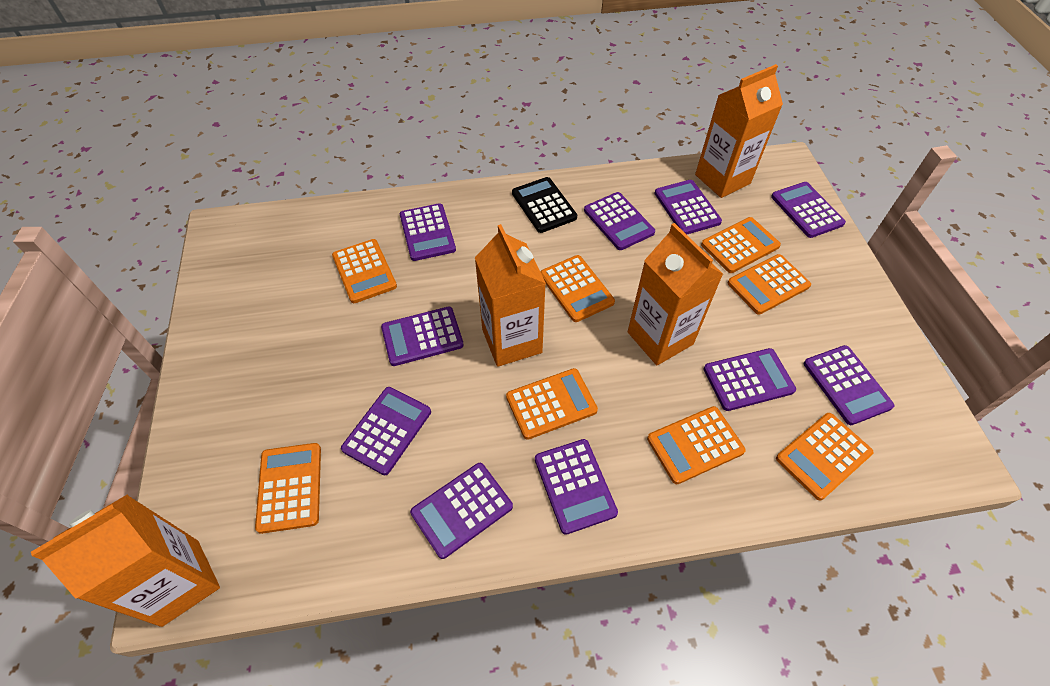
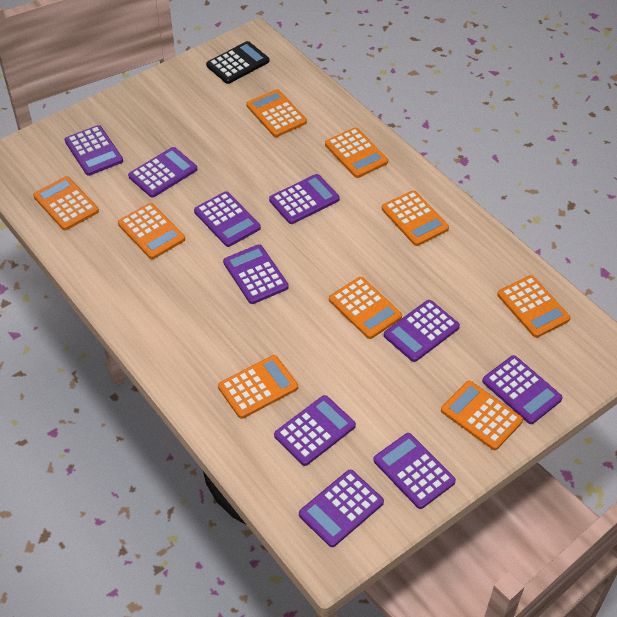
orange calculator: [255,443,321,534] [332,239,397,303] [506,368,598,440] [540,255,615,322] [647,406,746,484] [701,217,781,273] [728,254,811,315] [776,413,873,501] = 8 -> [33,176,99,230] [118,203,185,259] [218,355,298,419] [247,89,307,137] [325,127,388,178] [329,277,402,339] [382,191,449,246] [441,381,523,450] [497,275,570,338] = 9
orange carton: [31,494,220,627] [475,224,546,367] [628,223,723,365] [695,64,783,198] = 4 -> none = 0

